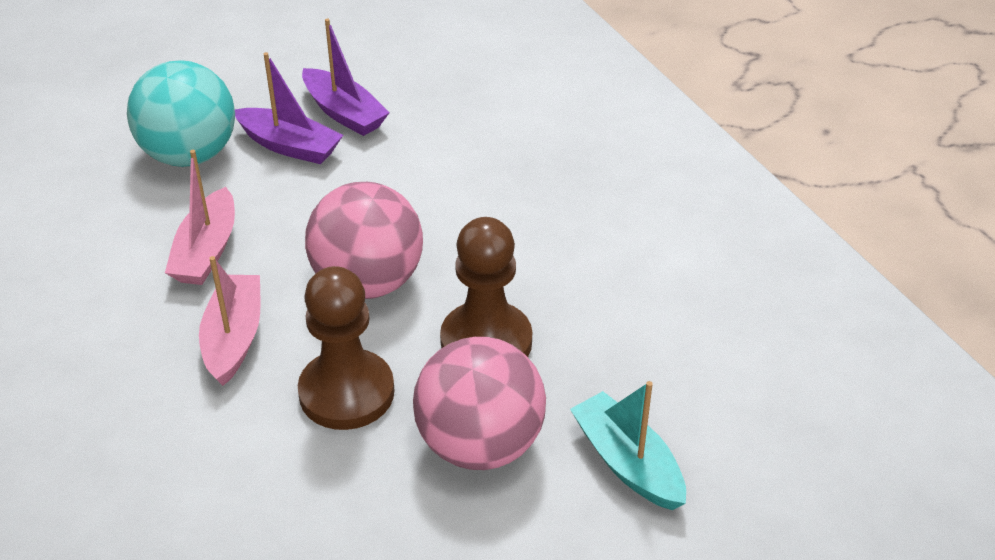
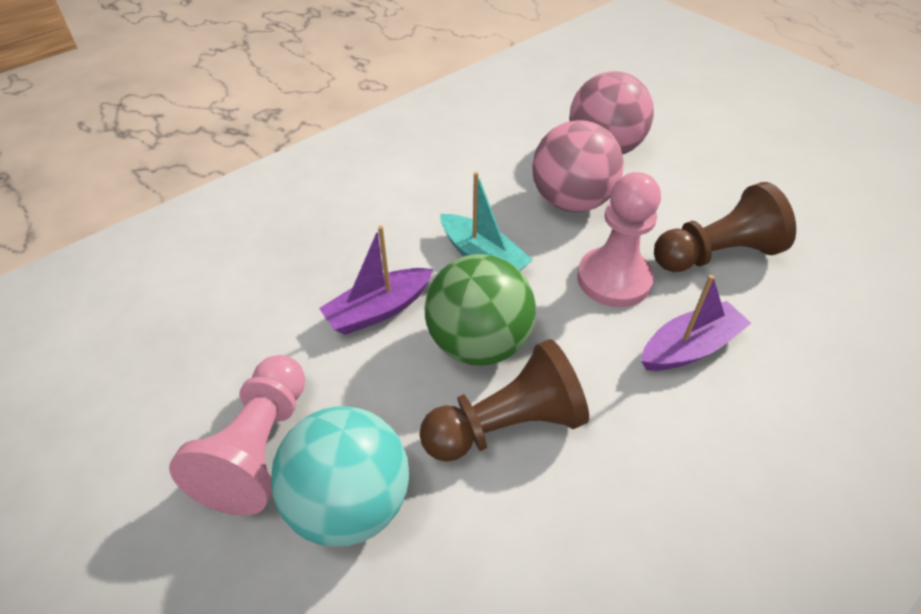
green ball: none = 0 -> [424,254,536,366] = 1
pink boat: [165,150,235,285] [199,256,260,386] = 2 -> none = 0
pink pawn: none = 0 -> [169,355,305,516] [577,172,661,307] = 2

